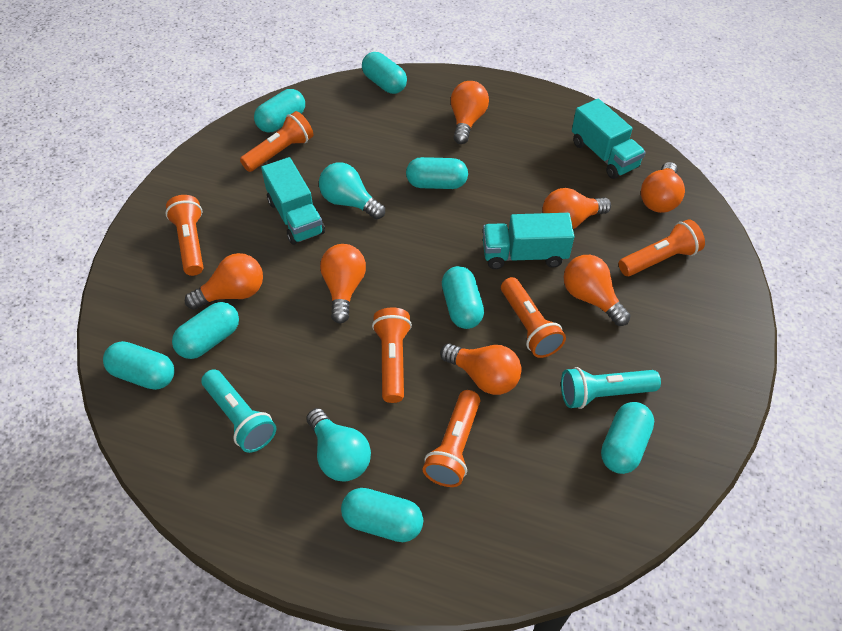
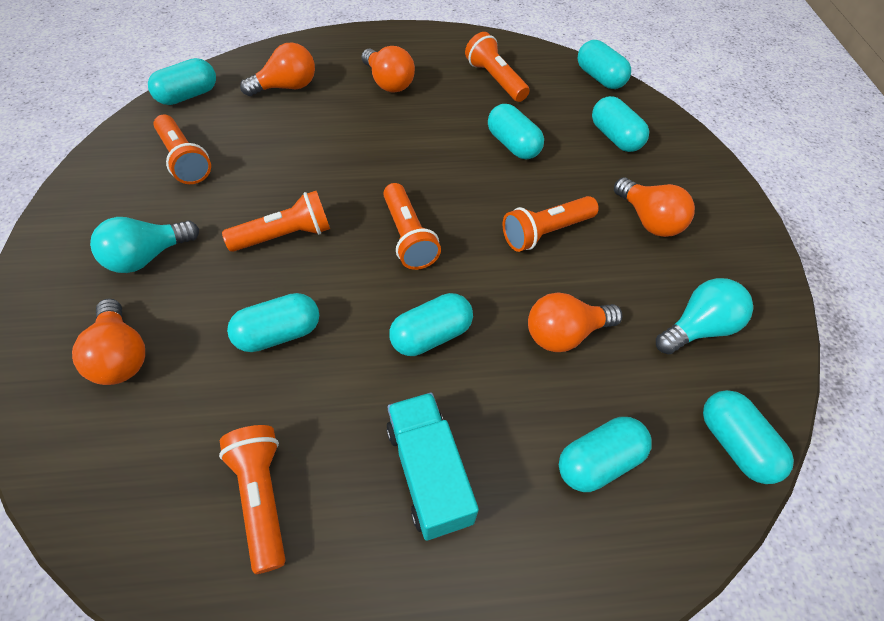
orange light bulb: [185,253,263,310] [320,244,366,324] [440,343,522,395] [451,81,489,144] [542,188,611,229] [564,255,631,326] [641,162,685,213] = 7 -> [72,299,145,385] [240,42,315,96] [362,46,415,92] [528,292,622,352] [614,177,695,237] = 5
turquoise flashlight: [201,369,276,453] [561,367,661,409] = 2 -> none = 0
turquoise truck: [261,157,325,245] [483,213,575,269] [572,99,646,179] = 3 -> [386,392,479,540] = 1

